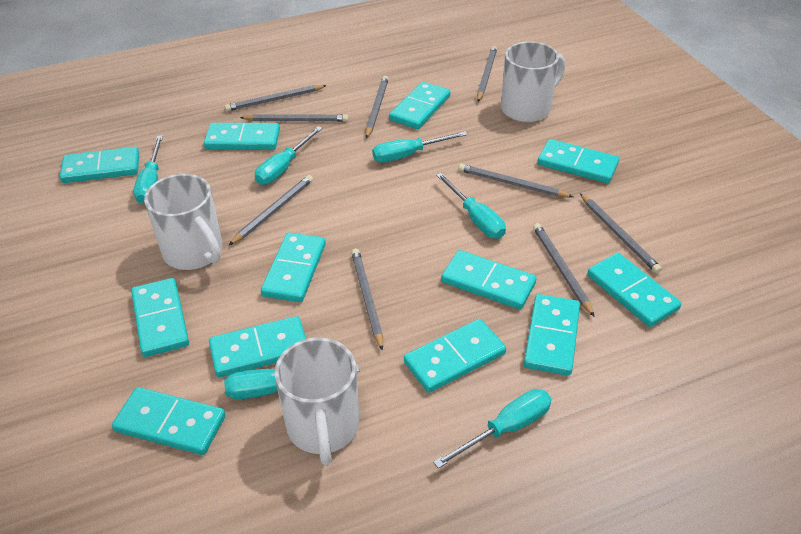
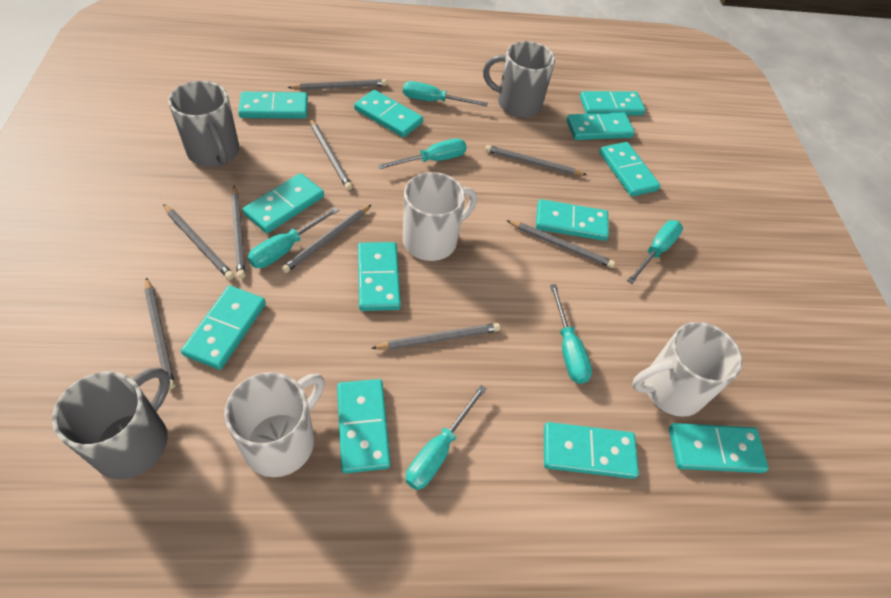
grey mug: none = 0 -> [52,368,170,479] [168,81,239,167] [483,41,555,118] = 3

